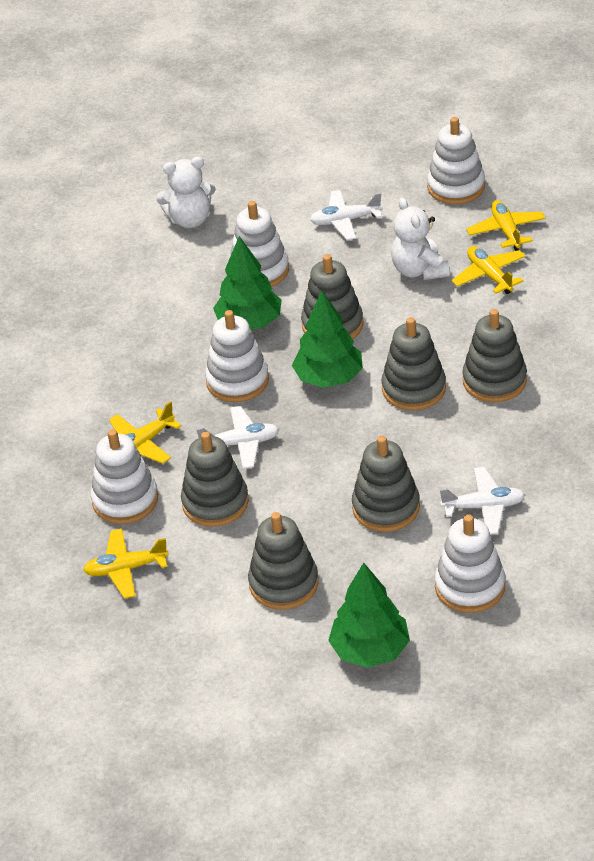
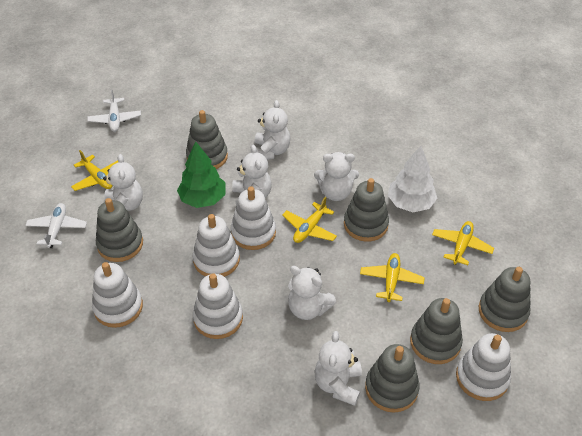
green tree: [213,236,282,330] [292,290,363,388] [328,563,410,668] = 3 -> [177,141,226,208] = 1
white plane: [196,406,279,469] [310,190,382,240] [440,467,525,534] = 3 -> [25,203,87,248] [87,89,141,132] = 2
white teddy bear: [156,157,216,228] [391,198,450,280] = 2 -> [103,154,143,211] [232,144,272,205] [255,100,290,160] [288,266,336,320] [314,152,359,201] [315,331,362,406] = 6
white tree: none = 0 -> [388,146,437,212] = 1

